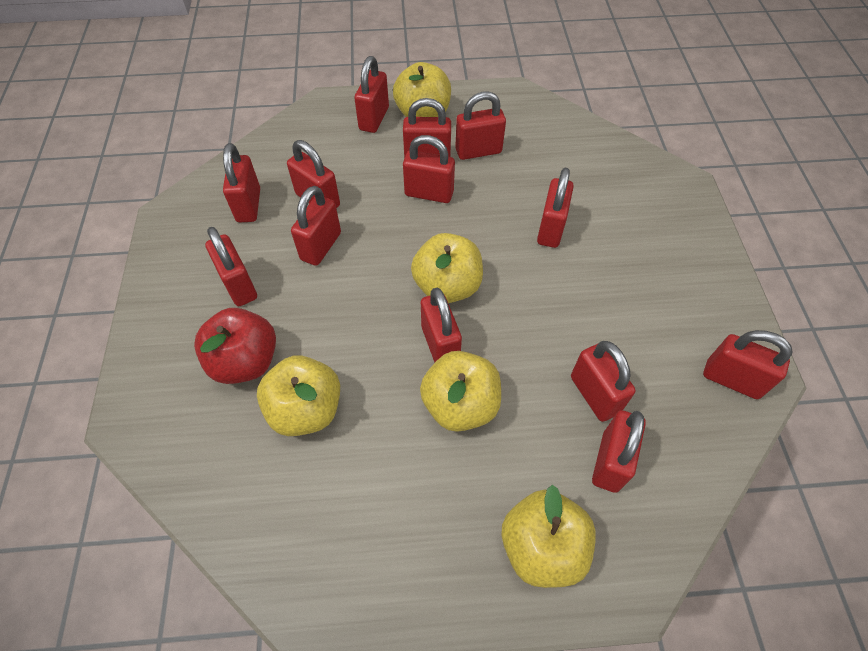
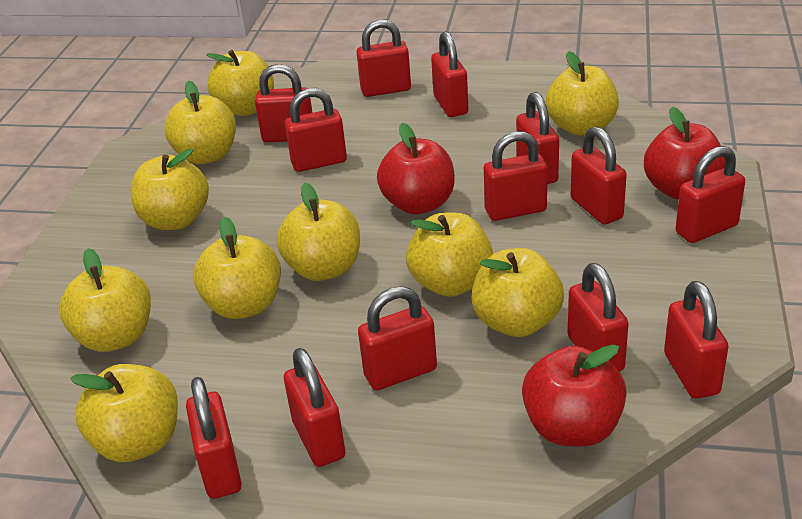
red apple: [194,308,276,384] = 1 -> [377,123,455,214] [522,344,627,447] [644,107,725,200] = 3
yellow apple: [257,355,340,436] [393,62,451,117] [411,233,483,303] [420,351,501,432] [501,485,596,588] = 5 -> [60,248,151,352] [70,364,178,462] [130,149,209,230] [165,81,236,164] [194,217,281,319] [206,50,274,116] [277,183,360,281] [406,212,493,297] [471,248,564,337] [546,51,619,135] = 10

